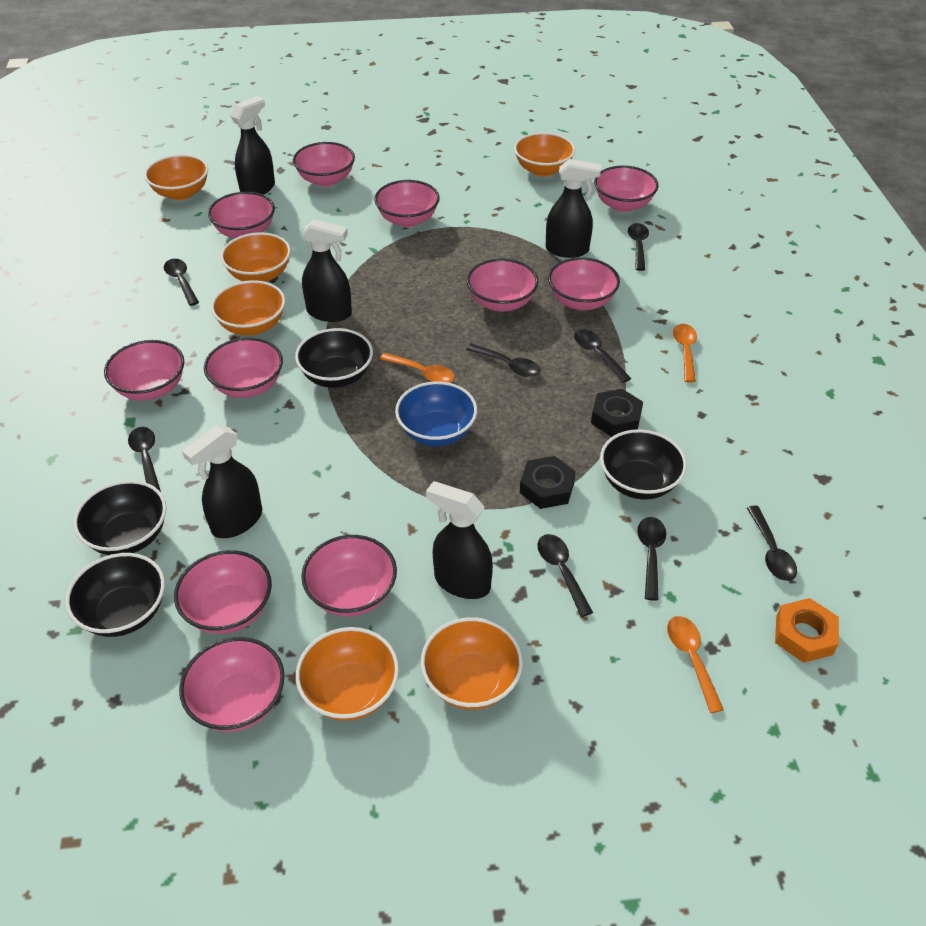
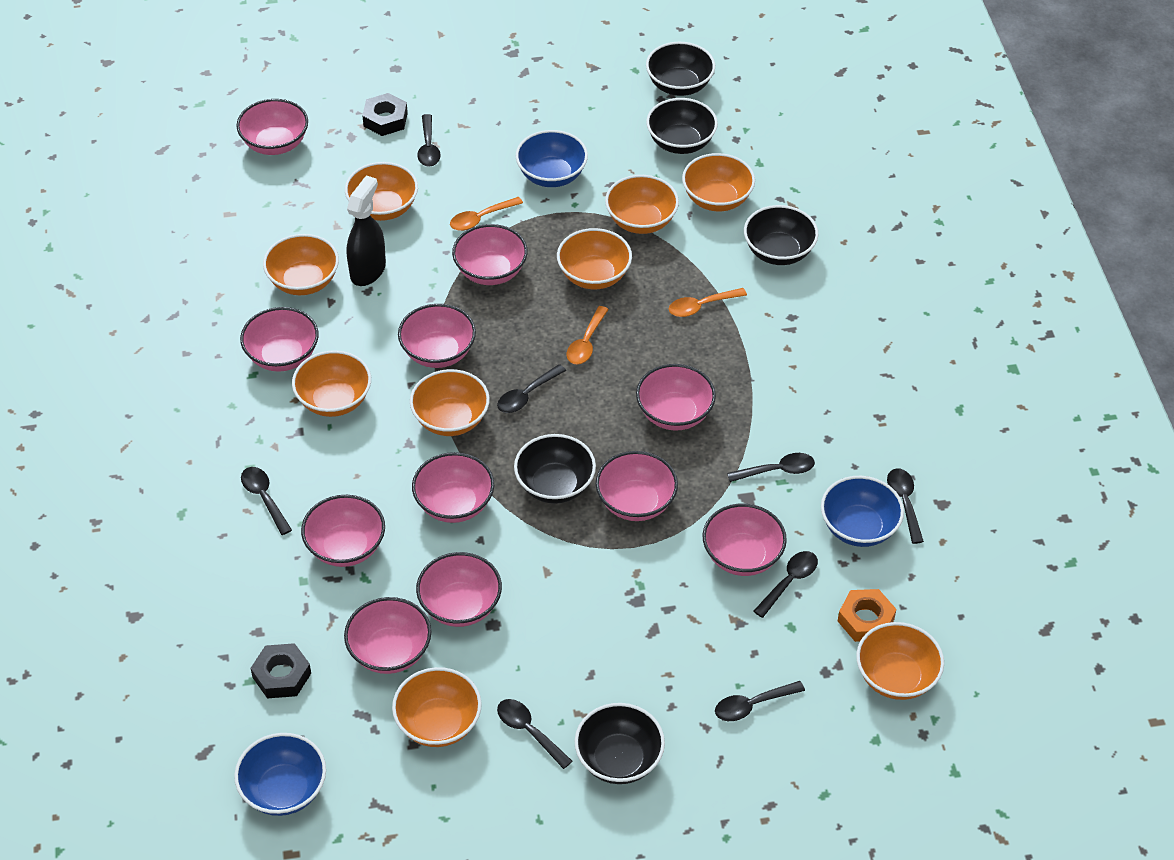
black bowl: [65,553,165,637] [74,480,167,555] [295,328,373,388] [600,429,687,500] = 4 -> [514,434,596,504] [575,703,665,784] [646,42,715,96] [646,98,718,154] [744,205,818,265] = 5
black spray bottle: [182,425,262,538] [230,96,275,195] [302,219,352,322] [426,481,493,599] [546,159,601,258] = 5 -> [347,176,386,286] = 1
blue bowl: [395,381,477,446] = 1 -> [234,733,326,816] [516,130,588,187] [821,476,904,547] = 3
orange bowl: [144,154,208,200] [211,280,285,335] [221,232,291,282] [296,627,399,721] [421,617,523,710] [514,132,575,177] = 6 -> [263,234,339,295] [292,350,371,417] [345,162,418,221] [392,667,482,747] [410,369,490,436] [557,228,632,289] [605,175,679,234] [682,153,755,211] [856,622,944,700] = 9

